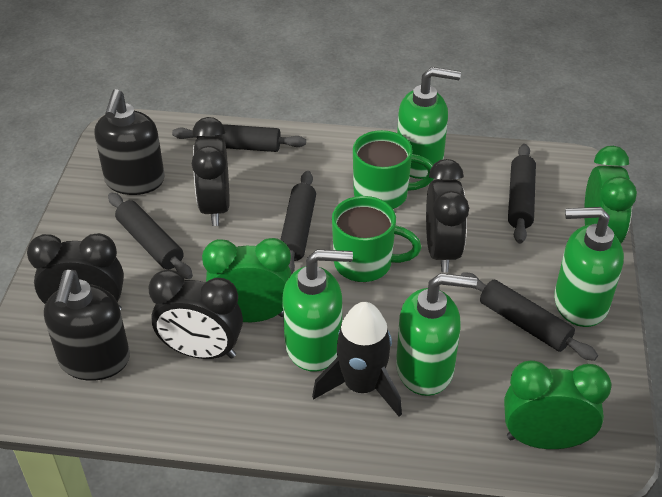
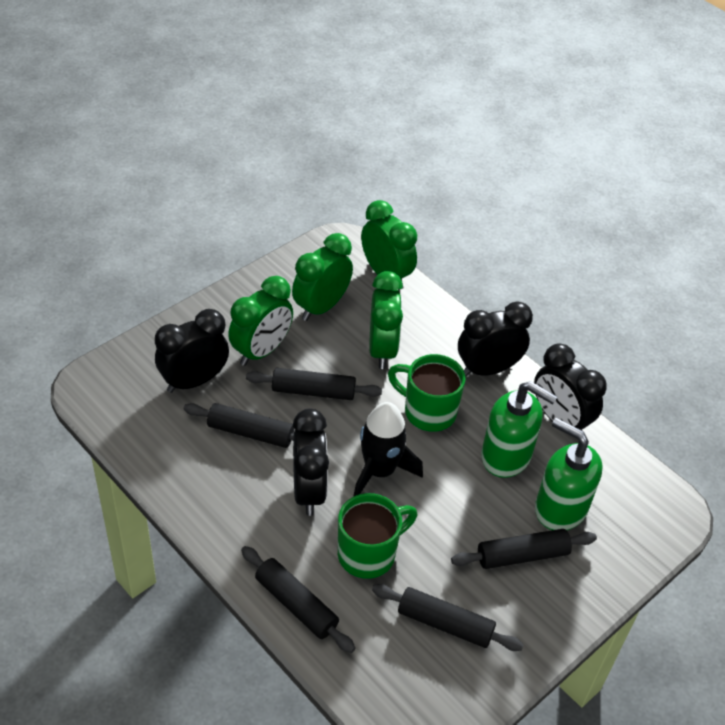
black soap dispenser: [44,270,130,381] [94,89,165,195] = 2 -> none = 0
green clock: [202,238,291,322] [504,361,611,449] [584,146,637,243] = 3 -> [228,276,293,366] [292,233,353,321] [361,200,417,290] [369,271,403,369] = 4
green soap dispenser: [283,250,353,372] [396,273,477,396] [397,67,461,179] [554,207,624,327] = 4 -> [481,381,557,478] [535,418,603,530] = 2

